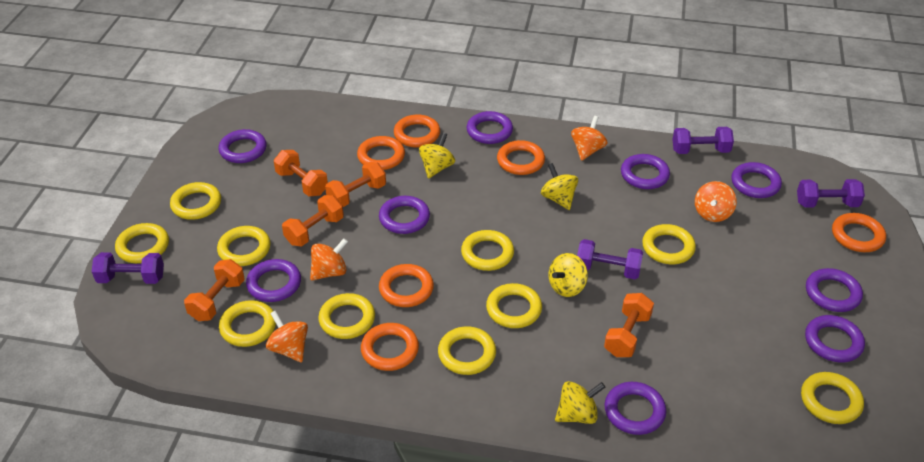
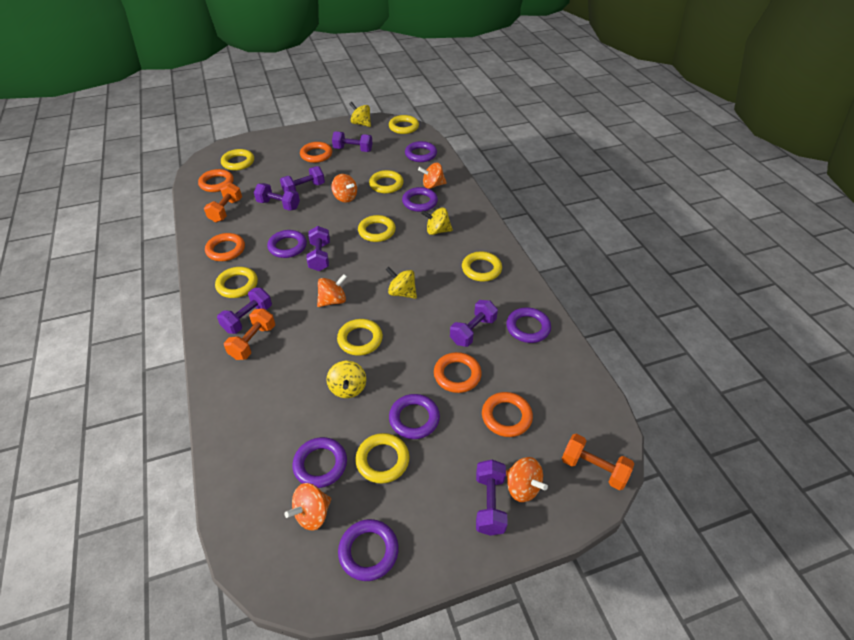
orange dumbbell: [184,259,245,321] [274,150,328,196] [282,195,344,246] [325,162,386,207] [604,293,654,357] = 5 -> [204,183,242,222] [224,308,275,360] [562,434,634,490] = 3
orange ring: [357,136,405,170] [361,323,419,371] [379,264,434,307] [394,115,440,147] [497,140,545,175] [832,213,886,252] = 6 -> [198,169,234,192] [205,233,245,261] [300,142,332,163] [434,352,482,393] [482,392,533,437] = 5
orange spinning top: [266,310,308,362] [310,238,348,281] [571,116,608,161] [695,181,737,222] = 4 -> [285,483,332,530] [317,274,347,307] [331,174,357,203] [418,163,447,189] [506,457,548,502] = 5
purple dumbbell: [92,252,164,284] [577,239,643,279] [672,127,734,154] [797,179,865,208] = 4 -> [217,288,272,334] [254,183,300,211] [280,166,325,193] [306,226,330,271] [332,131,373,152] [450,300,498,347] [476,460,508,536] = 7
purple ring: [219,129,267,163] [246,259,301,302] [379,196,430,234] [466,111,513,144] [605,382,666,435] [621,154,670,189] [731,162,782,198] [805,315,865,363] [806,268,863,312] = 9 -> [267,230,307,258] [292,437,347,488] [338,519,399,581] [389,394,440,439] [402,187,438,212] [405,141,437,162] [506,307,551,343] = 7
yellow ring: [115,223,169,263] [170,182,221,220] [217,226,271,266] [219,300,276,347] [318,293,375,339] [438,326,496,375] [461,230,514,271] [486,283,542,328] [642,224,696,264] [801,372,864,424] = 10 -> [215,267,258,298] [221,149,254,171] [337,319,383,356] [355,433,410,484] [358,215,396,242] [369,170,404,193] [389,115,419,134] [462,251,502,282] = 8

